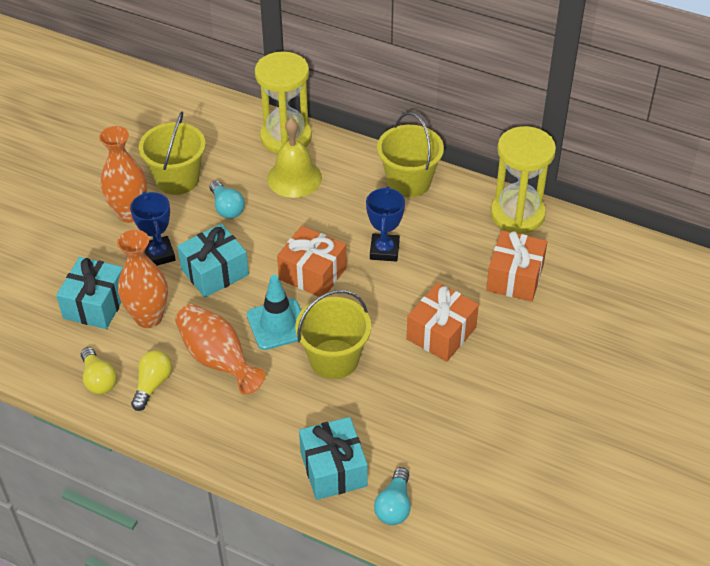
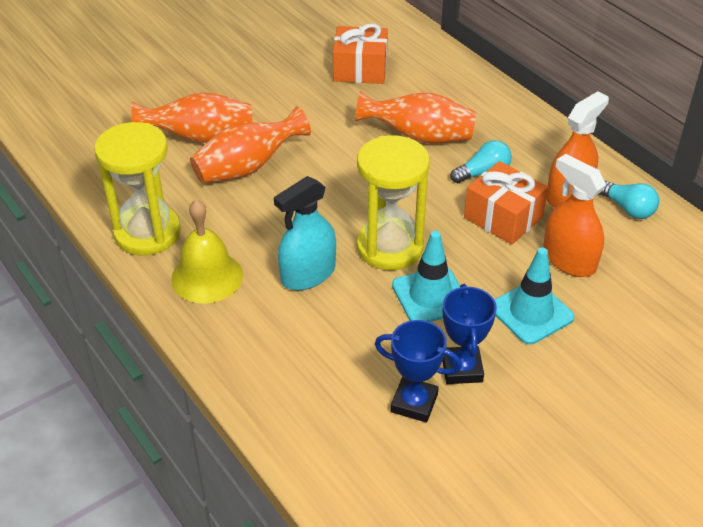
orange gift: [277,226,347,297] [407,283,479,362] [486,230,547,302] = 3 -> [333,23,388,84] [464,161,548,245] = 2
orange spray bottle: none = 0 -> [543,154,606,277] [546,91,609,208] = 2
turquoise gift: [56,257,123,329] [177,224,249,298] [299,417,368,500] = 3 -> none = 0
turquoise spray bottle: none = 0 -> [274,176,336,290] = 1
turquoise traffic cone: [247,275,301,350] = 1 -> [392,231,460,322] [494,247,575,345] = 2
yellow bucket: [139,112,206,195] [295,290,371,379] [377,112,444,197] = 3 -> none = 0
yellow light bulb: [81,347,117,395] [131,350,172,411] = 2 -> none = 0

